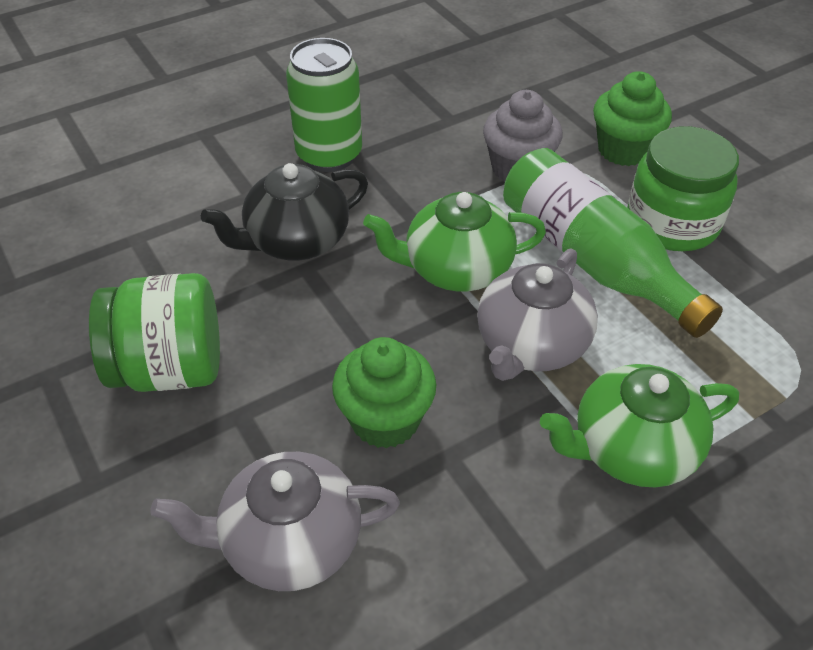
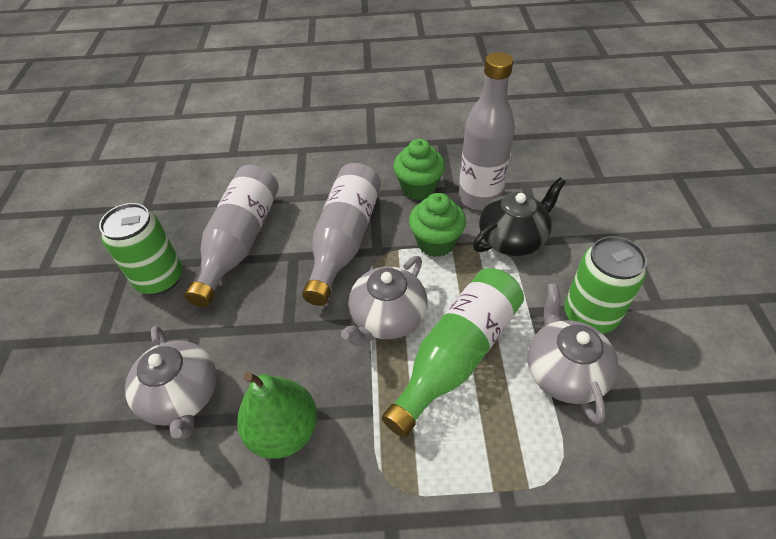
green can: [286,38,362,172] = 1 -> [99,203,183,295] [564,236,647,333] = 2
green jar: [89,273,220,392] [627,126,739,251] = 2 -> none = 0
green pear: none = 0 -> [237,372,317,459] = 1
green teapot: [363,192,546,292] [540,364,739,487] = 2 -> none = 0
grey bottle: none = 0 -> [184,165,279,307] [302,163,381,306] [459,52,515,210] = 3
grey cupcake: [483,90,562,183] = 1 -> none = 0
grey teapot: [150,452,400,591] [477,248,598,381] = 2 -> [125,326,217,439] [341,256,427,346] [528,283,619,424] = 3

